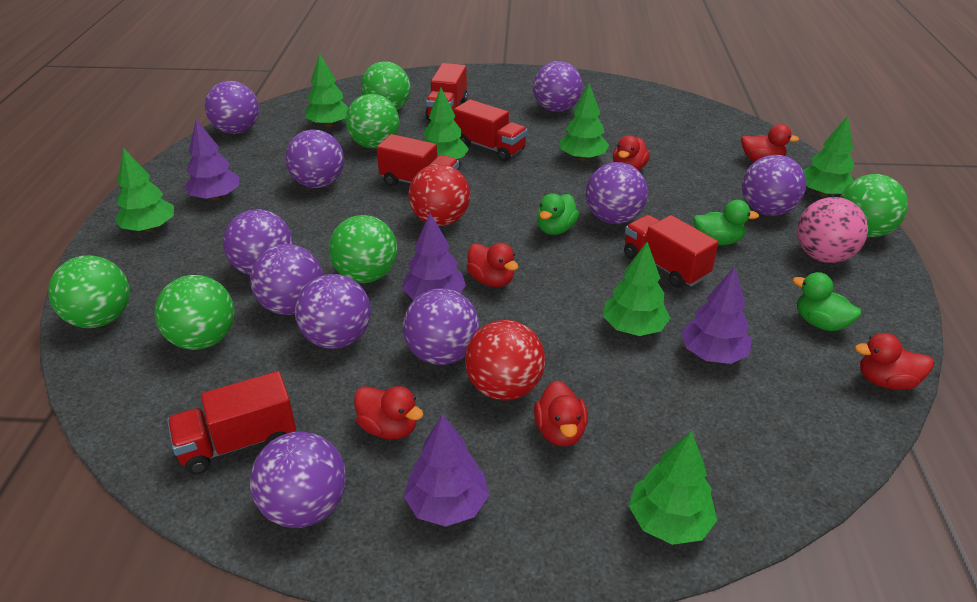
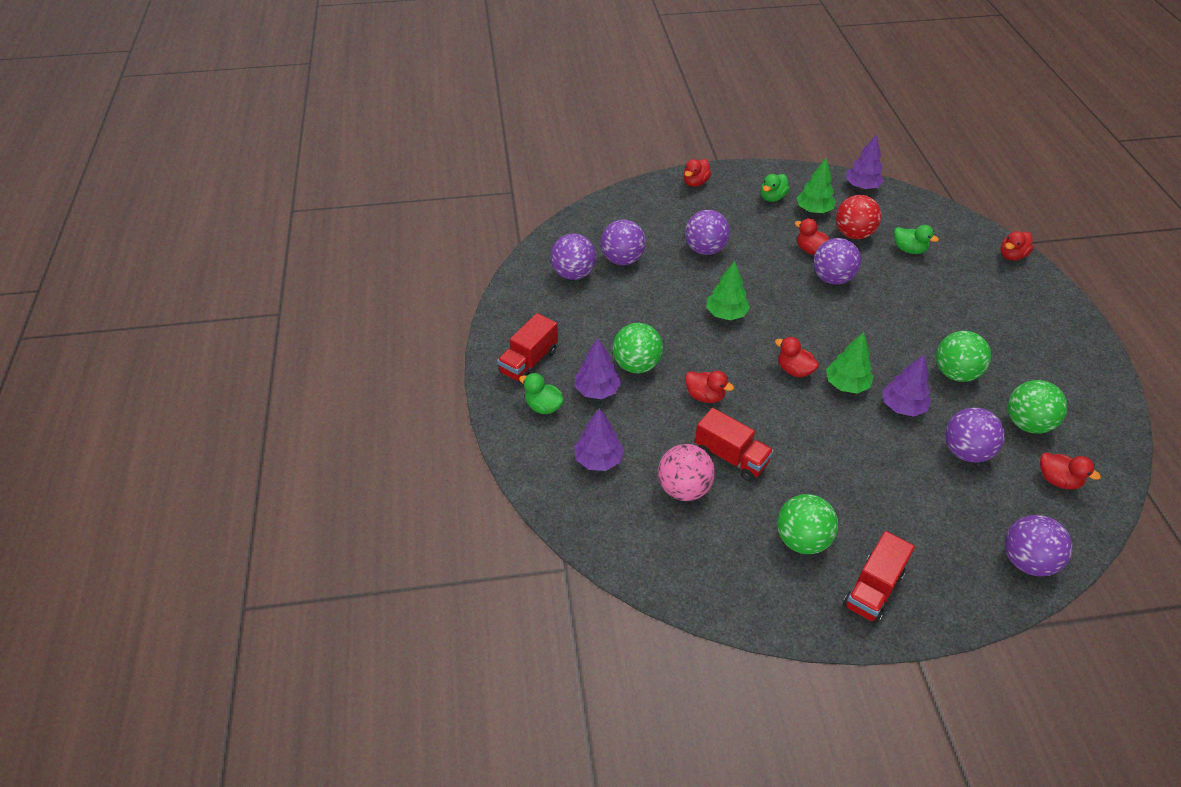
green ball: [48,256,130,328] [155,275,235,350] [329,215,397,283] [345,94,399,148] [361,61,411,110] [840,174,908,237] = 6 -> [613,323,663,373] [777,494,838,554] [936,331,991,382] [1008,380,1067,433] = 4
green tree: [115,148,174,232] [305,53,349,127] [423,88,469,159] [560,83,609,161] [603,242,670,336] [629,431,717,545] [803,116,855,197] = 7 -> [706,261,750,320] [797,158,836,213] [826,332,874,394] = 3
purple ball: [205,81,259,134] [223,209,293,275] [250,244,323,315] [250,432,346,528] [285,130,344,188] [295,274,371,349] [403,288,479,365] [533,61,583,112] [586,162,648,224] [742,155,806,216] = 10 -> [551,233,596,280] [601,220,646,265] [685,210,730,255] [814,238,861,285] [945,408,1005,463] [1005,515,1073,576] = 6
red ball: [408,164,470,226] [465,320,545,400] = 2 -> [836,195,882,239] = 1
red truck: [167,371,296,475] [377,134,459,186] [425,63,468,120] [454,99,528,161] [624,215,719,288] = 5 -> [497,313,558,384] [695,408,774,481] [843,531,915,624] = 3

